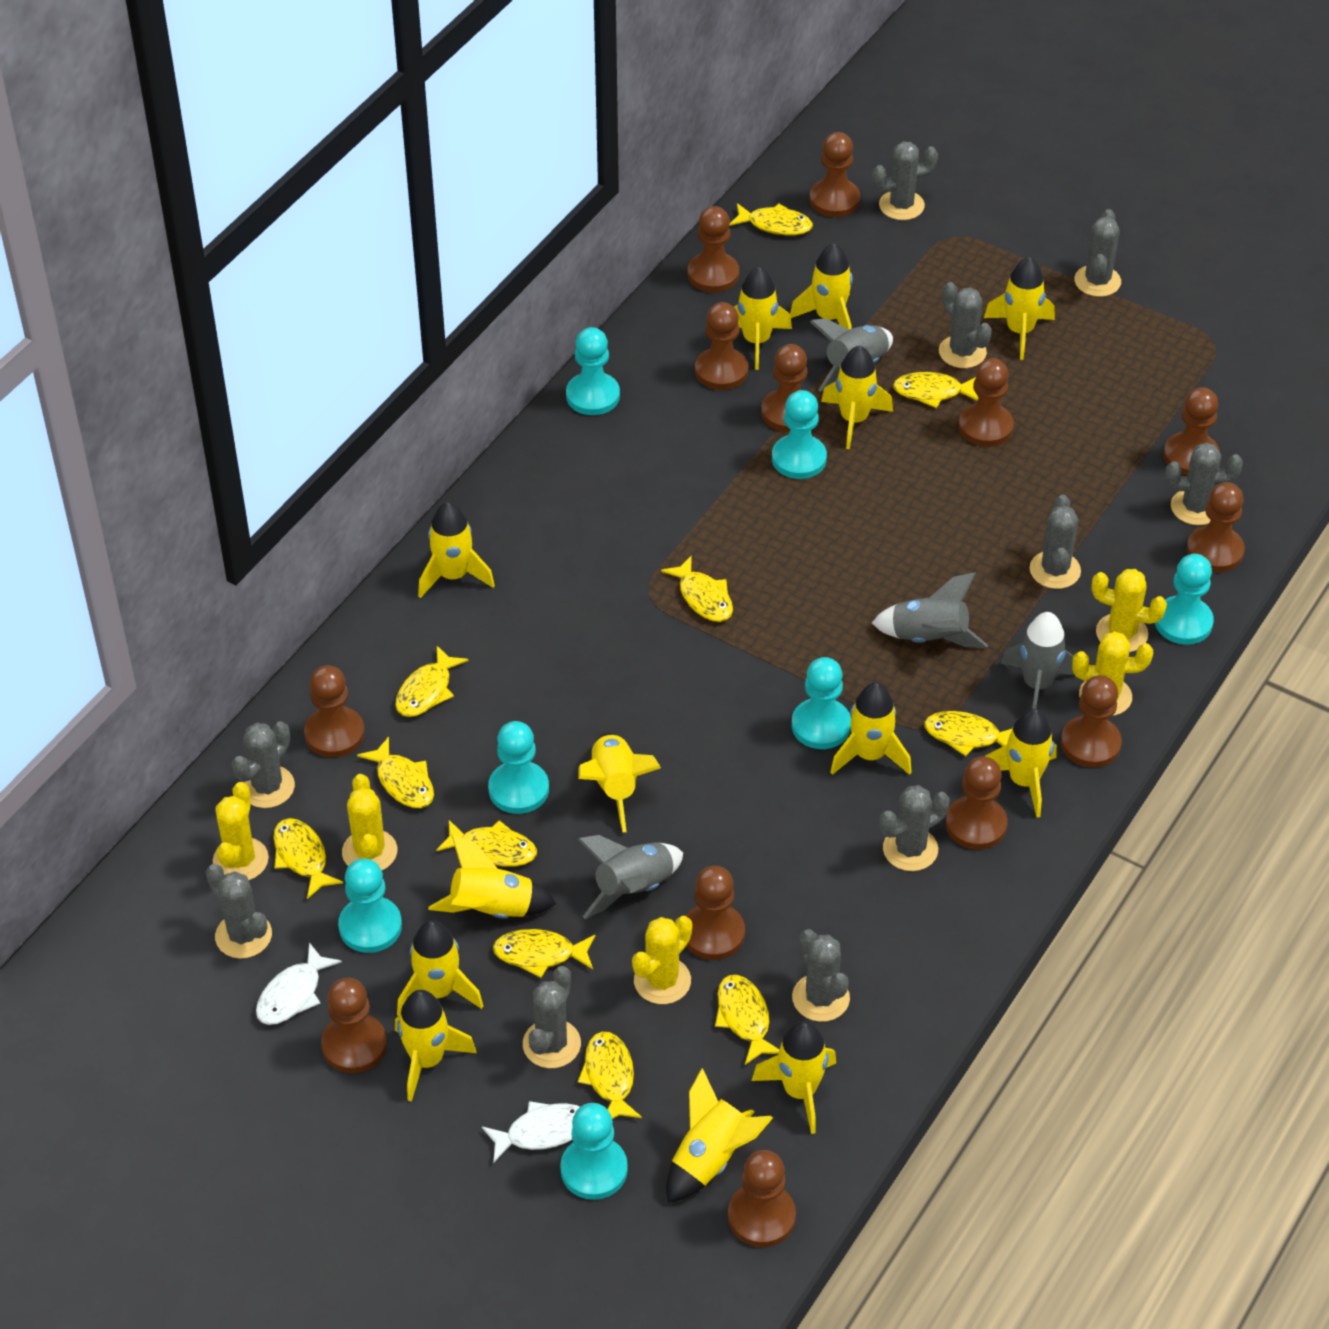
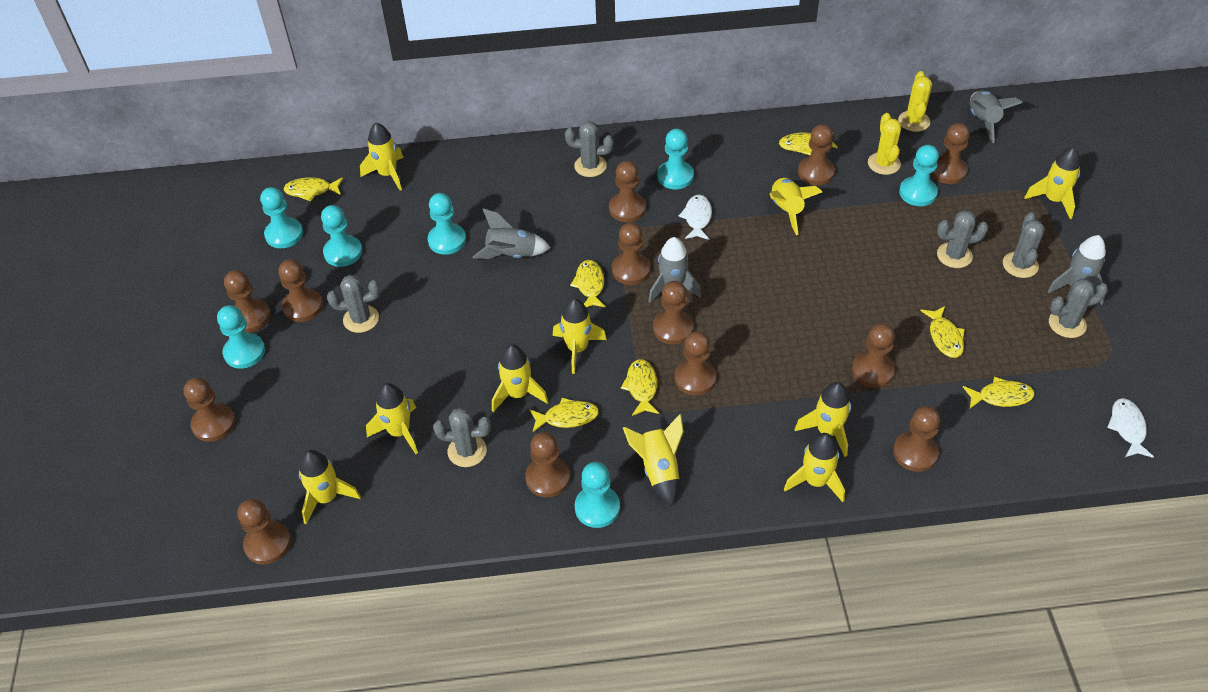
grey cactus: [206,864,272,959] [232,721,295,808] [523,966,581,1068] [792,929,850,1022] [872,142,938,220] [879,785,950,871] [939,282,992,368] [1030,495,1081,589] [1074,209,1121,297] [1165,442,1243,525] = 10 -> [327,275,380,333] [433,407,491,467] [565,121,613,177] [937,210,988,268] [1003,212,1045,278] [1049,279,1108,338] = 6
yellow cactus: [213,782,269,880] [342,774,397,870] [632,916,692,1004] [1072,631,1153,716] [1091,569,1167,652] = 5 -> [868,113,902,175] [898,71,932,132] = 2
yellow fish: [273,818,343,899] [357,737,434,808] [395,646,468,717] [436,820,537,867] [493,929,595,978] [578,1032,642,1119] [661,556,733,622] [715,975,779,1065] [729,203,813,235] [893,372,978,408] [924,711,1012,756] = 11 -> [283,177,343,201] [529,398,599,432] [570,260,606,307] [621,359,659,416] [779,133,838,155] [920,306,965,358] [963,377,1035,409] = 7
yellow rocket: [395,990,477,1102] [397,920,483,1016] [418,502,495,598] [429,834,556,918] [578,733,661,833] [666,1068,773,1203] [734,267,792,370] [752,1021,836,1134] [790,243,853,330] [821,345,893,449] [830,683,912,775] [984,257,1055,360] [985,709,1057,818] = 13 -> [299,450,361,524] [360,123,403,191] [366,383,418,454] [492,344,548,412] [553,299,607,374] [623,414,684,506] [770,178,822,235] [784,433,845,502] [795,382,851,457] [1024,147,1080,219] = 10

